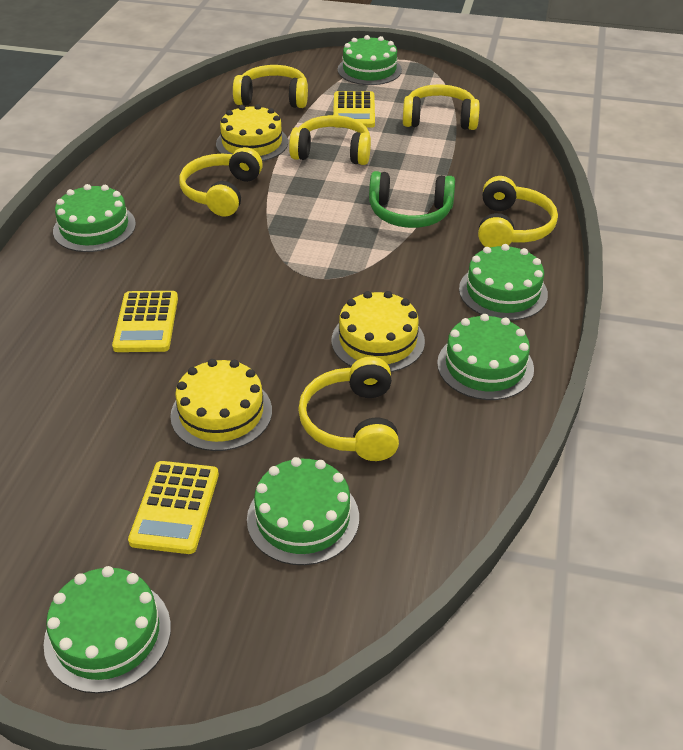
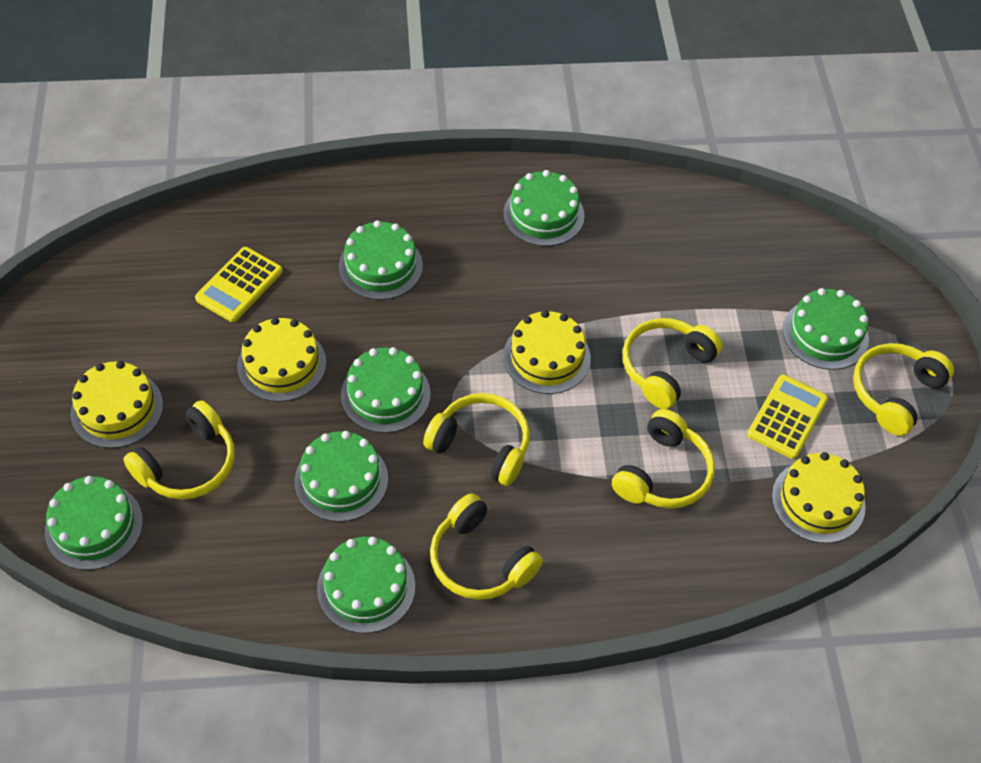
green cake: [44,566,171,693] [53,184,136,252] [247,457,359,565] [338,35,402,85] [437,314,534,400] [459,244,548,320] = 6 -> [45,476,143,570] [294,431,388,522] [317,537,415,633] [339,220,423,300] [341,347,431,433] [503,170,584,246] [783,288,869,370] = 7
green headphones: [369,171,455,228] = 1 -> none = 0
yellow cake: [170,359,272,451] [216,104,288,161] [332,291,425,372] = 3 -> [70,361,163,448] [237,317,326,402] [503,310,591,394] [772,452,866,543] = 4
yellow calculator: [112,291,178,352] [128,461,219,554] [333,91,375,128] = 3 -> [195,247,283,322] [747,374,828,459] = 2

